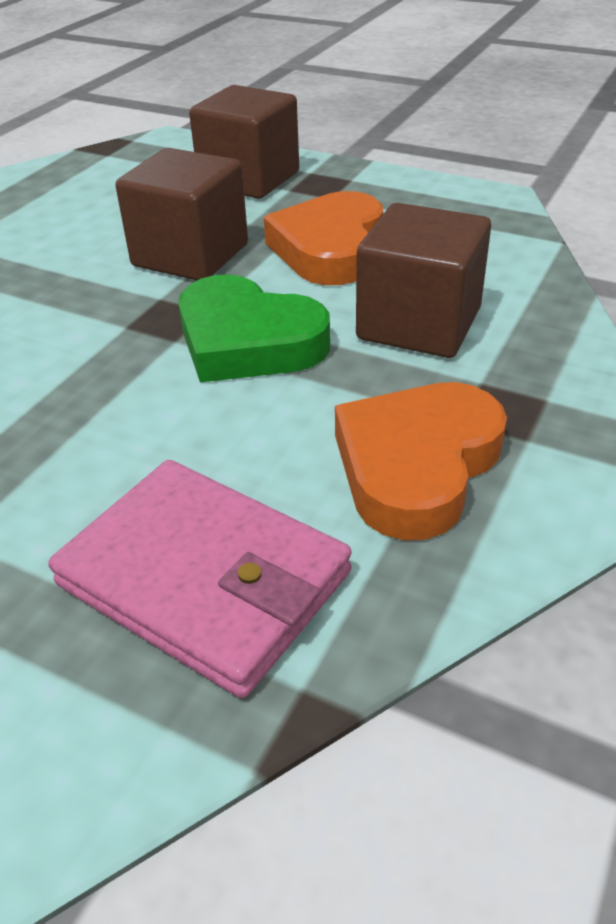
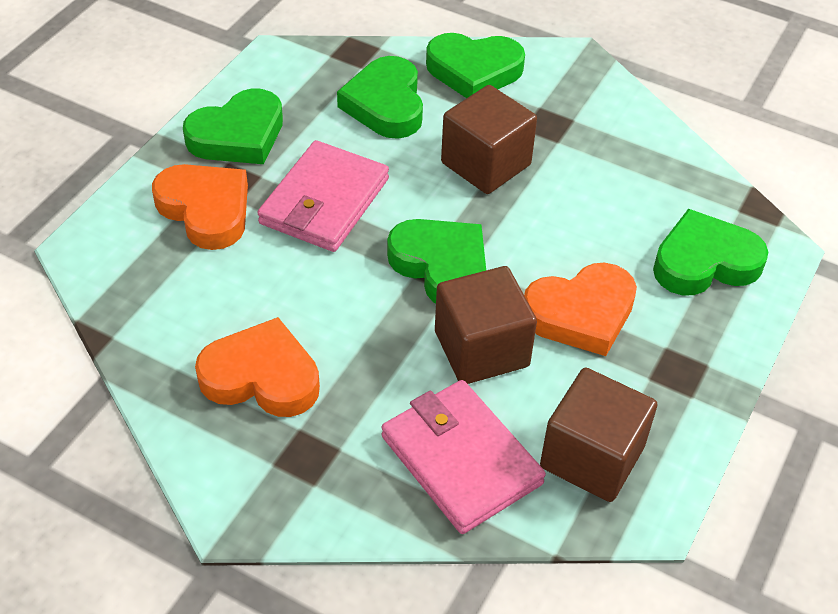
green heart: [178,274,330,383] = 1 -> [183,88,283,164] [337,56,423,139] [387,219,486,304] [426,33,525,98] [653,209,768,295] = 5
orange heart: [264,191,383,285] [335,382,507,540] = 2 -> [152,164,248,250] [195,317,320,417] [524,262,637,356] = 3
pink wallet: [48,460,352,698] = 1 -> [257,140,389,252] [382,380,546,534] = 2

